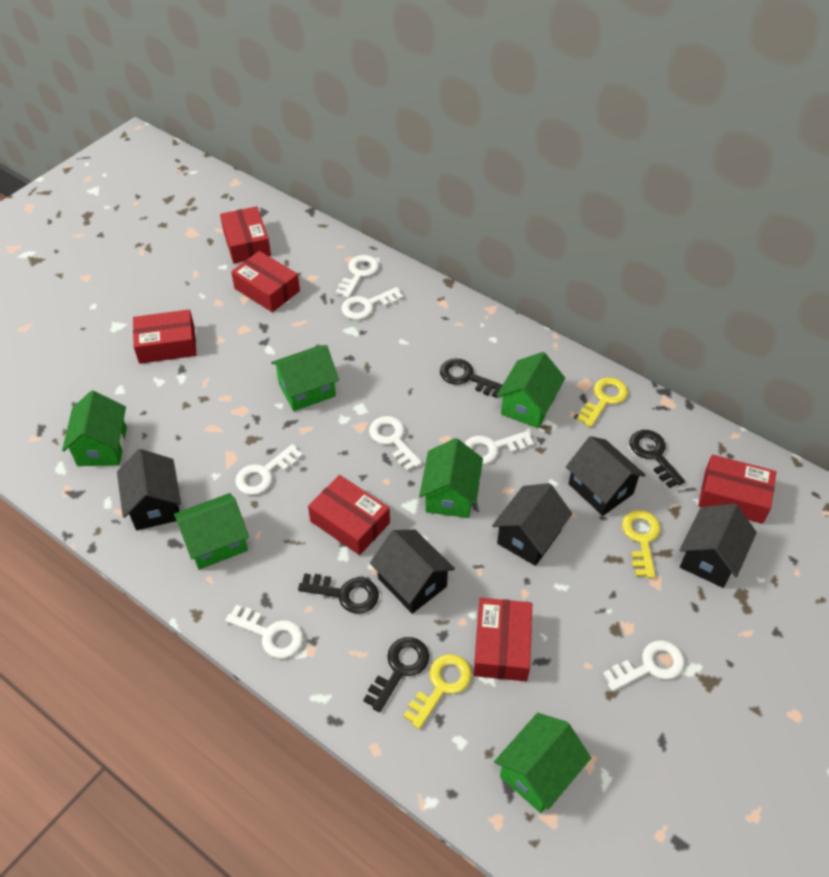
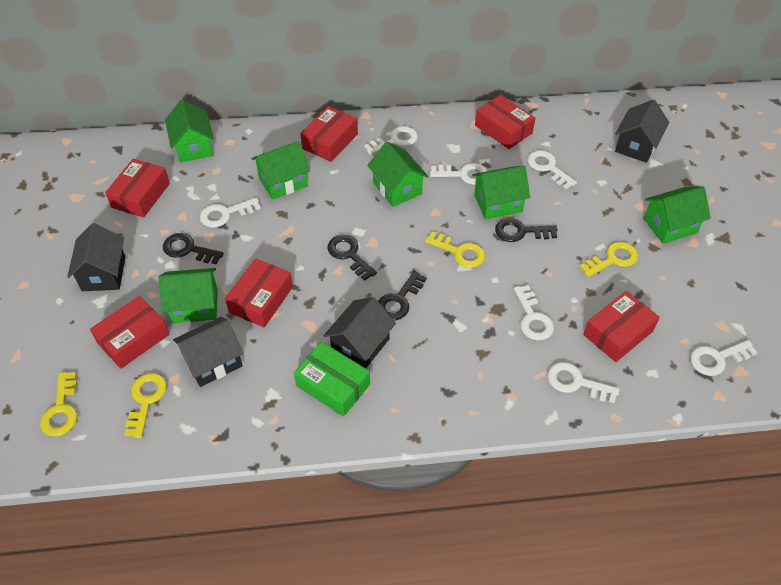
black house: [117,449,181,530] [370,530,455,614] [492,483,572,566] [566,436,646,516] [680,503,757,588] = 5 -> [67,223,125,291] [173,317,244,387] [324,297,396,368] [615,99,669,163] = 4
green box: none = 0 -> [294,342,370,417] = 1
yellow key: [403,654,472,729] [577,377,628,427] [622,510,661,578] = 3 -> [40,372,77,436] [124,373,167,438] [425,231,485,268] [579,242,638,277] = 4

